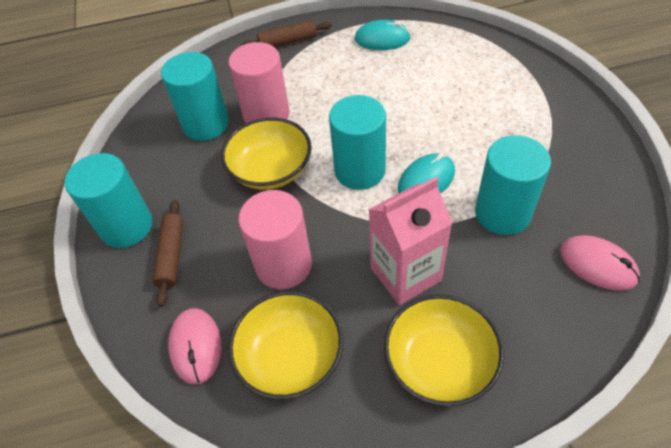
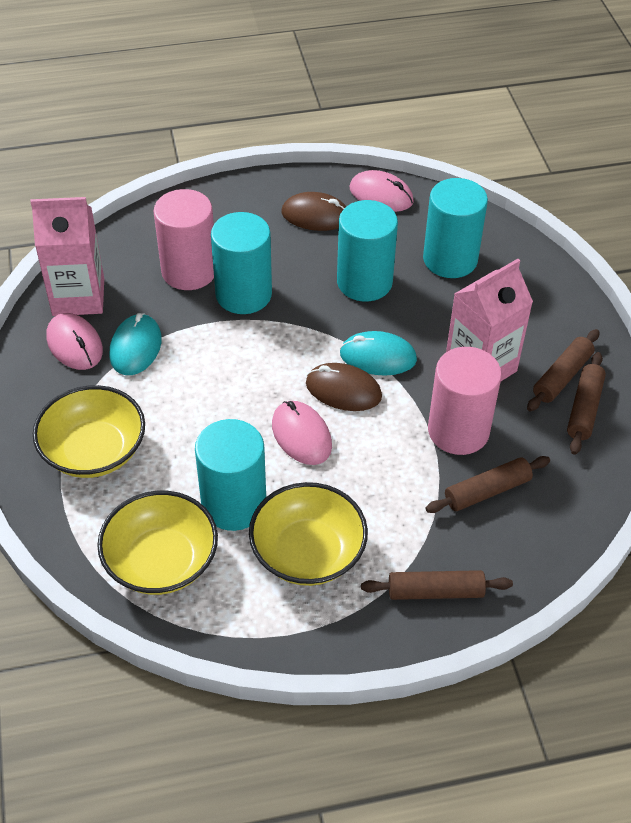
brown mouse: none = 0 -> [282,192,346,231] [306,363,382,411] = 2
brown rolling pin: [152,200,184,307] [241,20,332,47] = 2 -> [361,570,513,600] [426,456,550,513] [527,329,599,411] [567,352,606,455] = 4
pink carton: [368,177,452,305] = 1 -> [30,197,104,316] [446,259,533,381] = 2
pink mouse: [168,308,222,385] [560,235,640,291] = 2 -> [46,313,103,370] [272,401,332,465] [350,170,414,212] = 3

